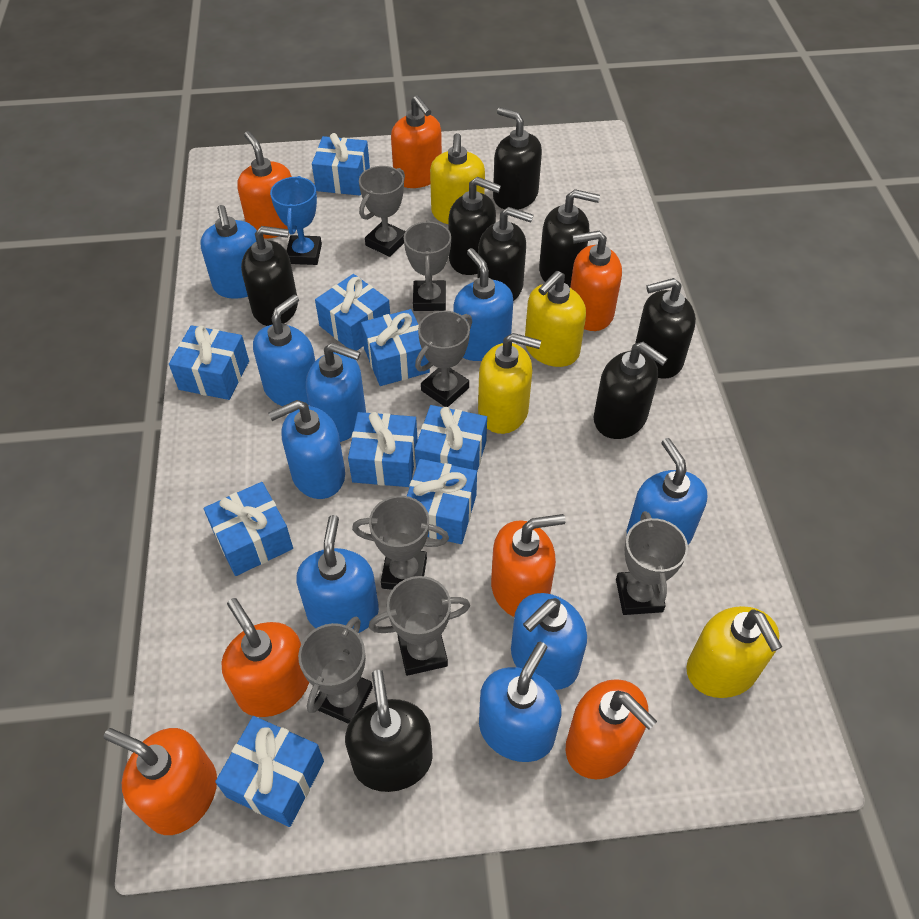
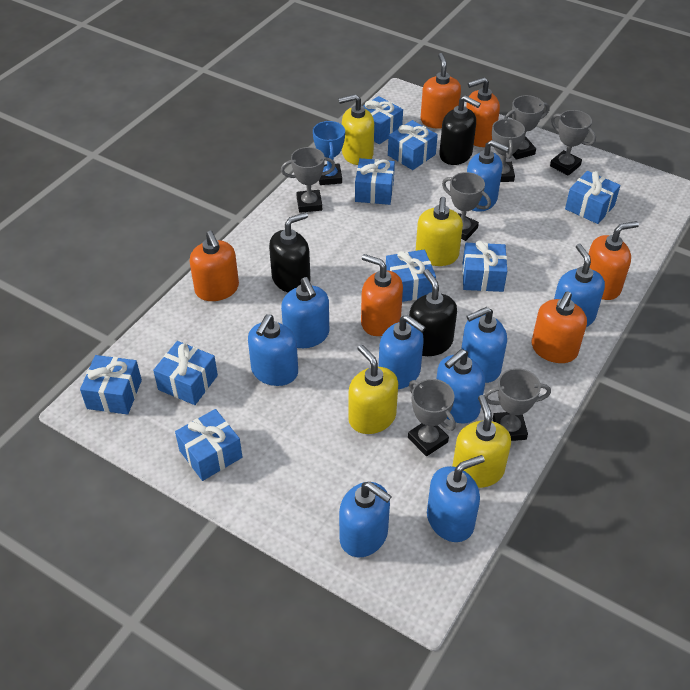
black soap dispenser: [241,226,298,326] [345,670,433,792] [448,177,501,275] [478,207,533,301] [493,107,542,210] [539,189,600,287] [594,342,668,439] [635,278,696,379] = 8 -> [269,212,310,292] [409,269,457,356] [439,95,481,165] = 3
orange soap dispenser: [104,728,217,835] [221,598,309,717] [237,131,292,238] [391,95,442,188] [491,514,566,617] [566,679,657,779] [570,231,622,331] = 7 -> [190,231,239,301] [361,254,403,336] [421,53,461,129] [466,77,500,147] [532,291,587,363] [589,221,639,300] = 6

